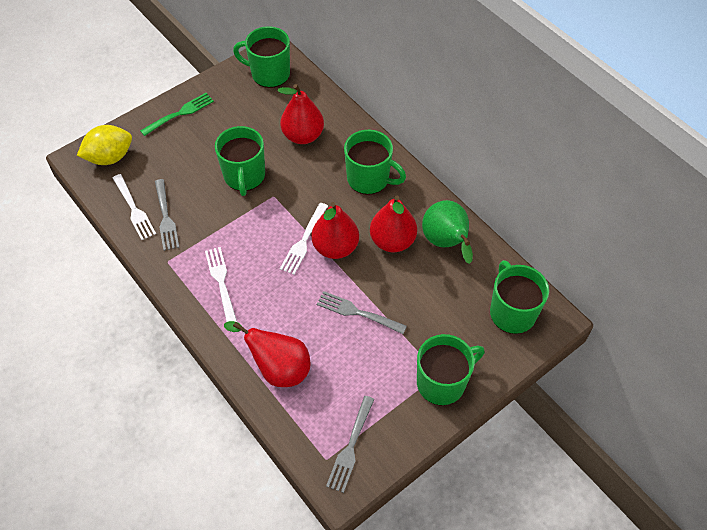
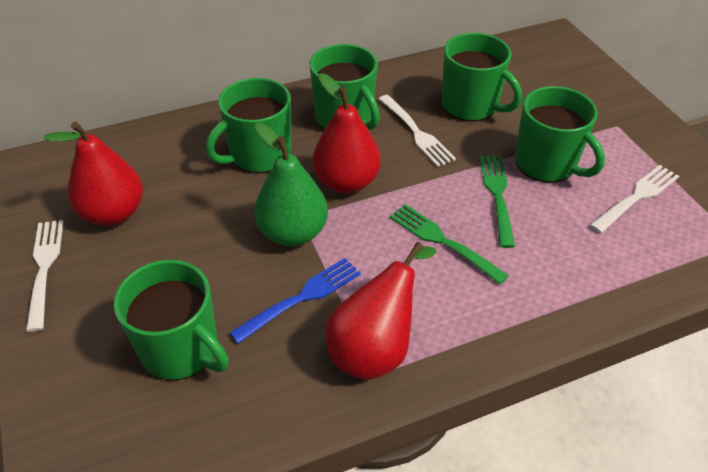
blue fork: none = 0 -> [230,258,361,344] = 1
green fork: [140,93,214,136] = 1 -> [389,204,509,285] [480,156,515,248] = 2
grey fork: [155,179,179,251] [317,291,407,334] [326,396,375,493] = 3 -> none = 0
red pear: [224,321,311,387] [277,84,324,144] [312,202,359,259] [370,195,417,252] = 4 -> [44,122,143,226] [312,73,381,193] [326,242,436,380] = 3
yellow lemon: [77,125,132,165] = 1 -> none = 0

